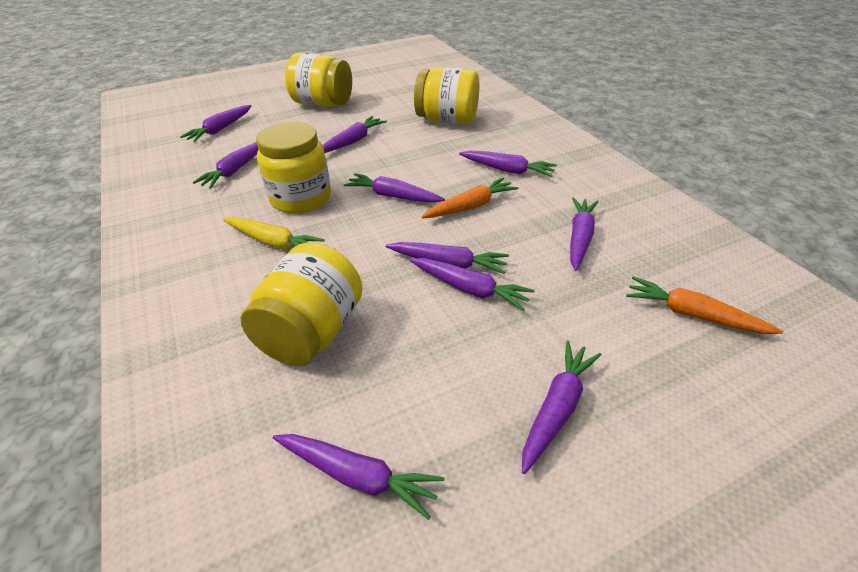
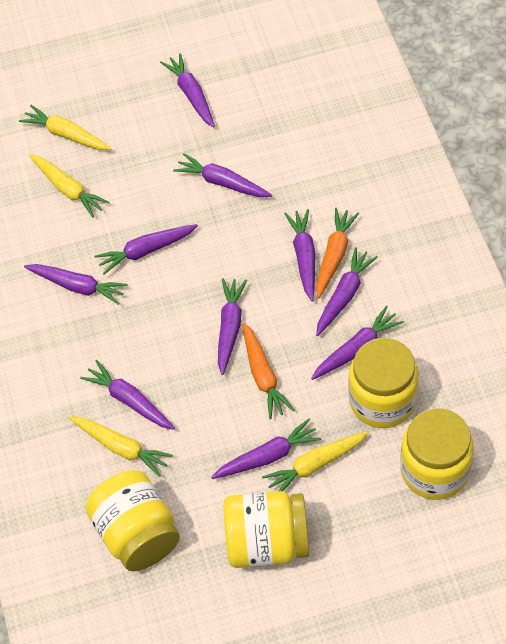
yellow carrot: [223,217,325,249] = 1 -> [19,105,111,150] [29,154,110,218] [69,416,173,477] [262,431,369,491] = 4

